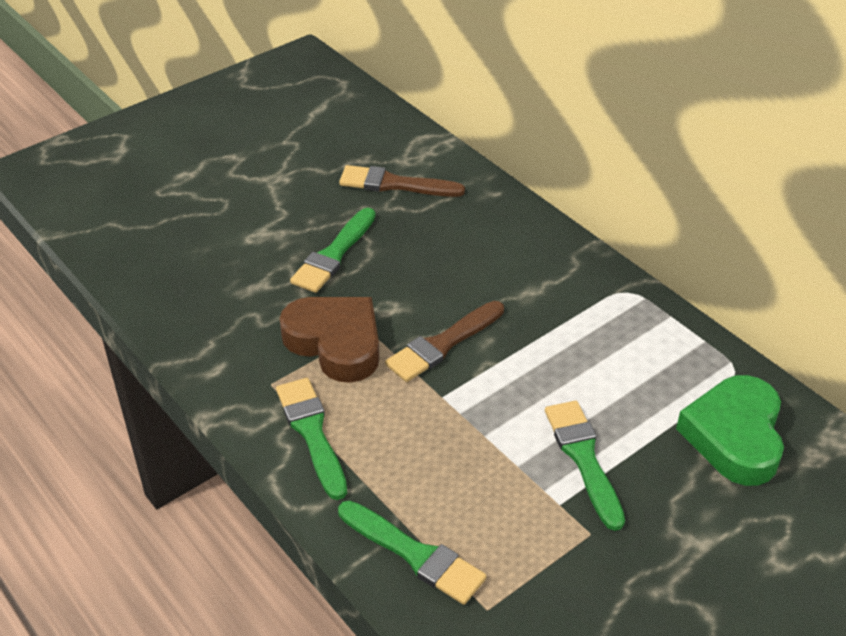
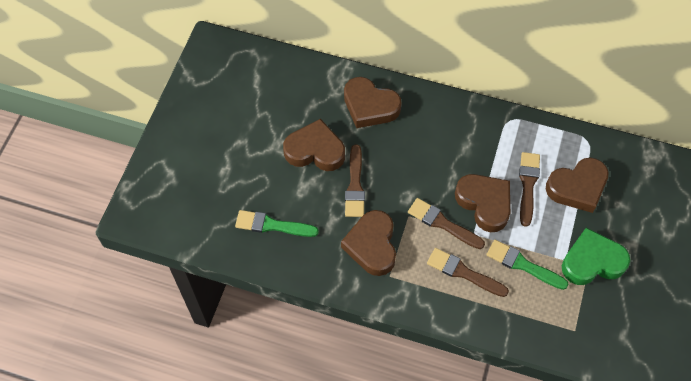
brown brush: [339,165,465,197] [385,301,504,382] = 2 -> [345,144,365,217] [408,198,485,249] [427,248,509,297] [519,152,540,227] = 4
brown heart: [279,297,379,383] = 1 -> [283,119,345,171] [341,210,396,276] [344,77,402,128] [455,174,510,232] [546,158,609,213] = 5
green brush: [276,378,347,500] [290,208,376,293] [338,500,486,605] [545,401,625,531] = 4 -> [235,210,319,237] [486,240,569,290] = 2

